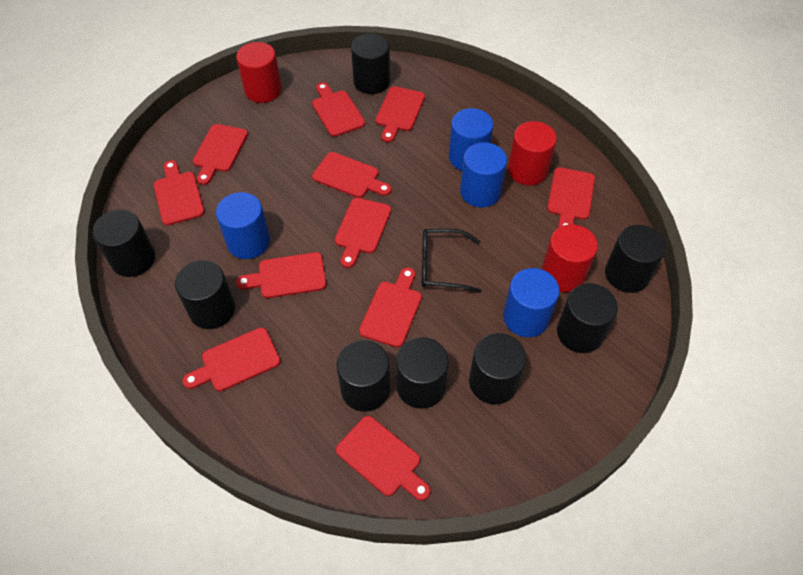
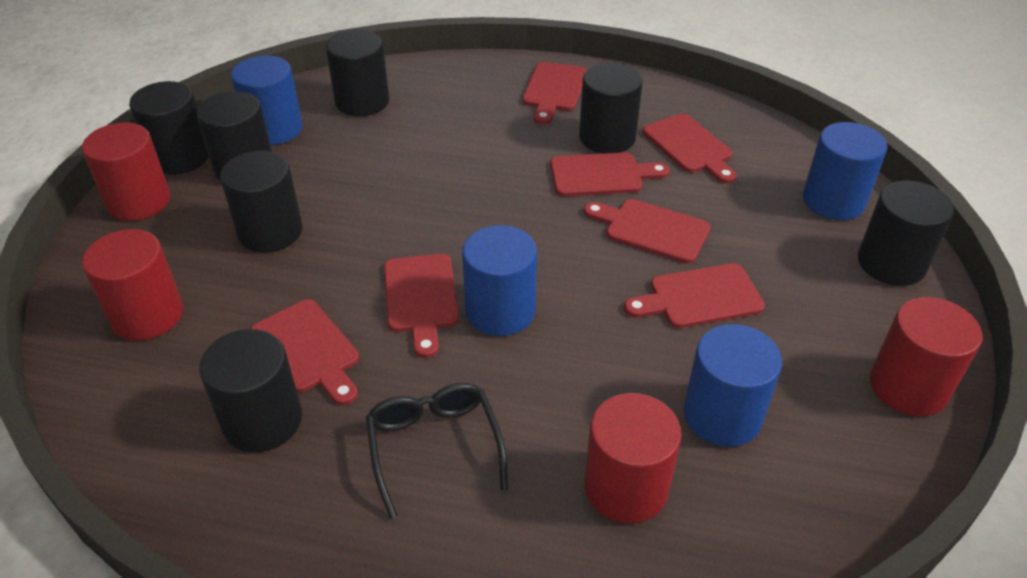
black cylinder: [92,210,155,277] [175,260,235,329] [337,340,390,412] [351,34,390,94] [396,337,449,409] [469,333,526,404] [557,283,618,353] [605,225,666,293] = 8 -> [129,81,209,174] [197,91,272,181] [199,329,302,452] [220,151,303,252] [326,30,389,116] [579,63,643,153] [858,181,954,286] = 7
red cutting board: [154,160,205,226] [182,328,281,391] [193,124,248,185] [236,252,326,298] [312,82,365,137] [312,152,392,198] [335,198,391,268] [336,416,431,501] [359,267,422,348] [376,86,425,143] [547,167,595,228] = 11 -> [251,299,359,405] [384,254,459,358] [523,62,587,125] [550,152,669,197] [584,199,711,264] [624,263,765,328] [643,114,737,184] = 7
red cylinder: [236,42,282,103] [508,121,557,185] [542,224,598,292] = 3 -> [82,123,171,221] [82,229,183,341] [585,393,682,524] [870,297,983,416] = 4

